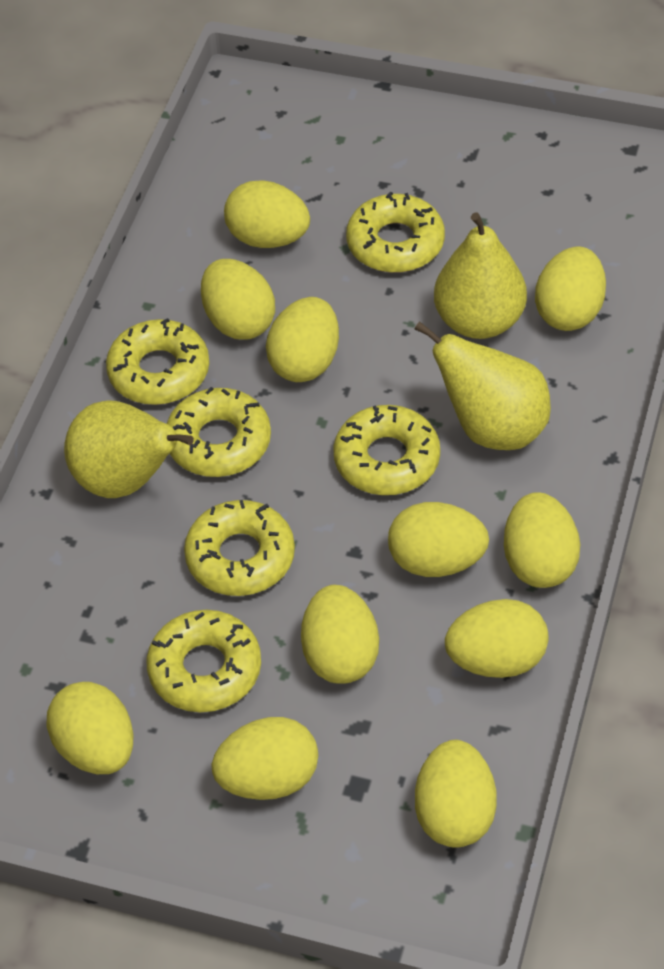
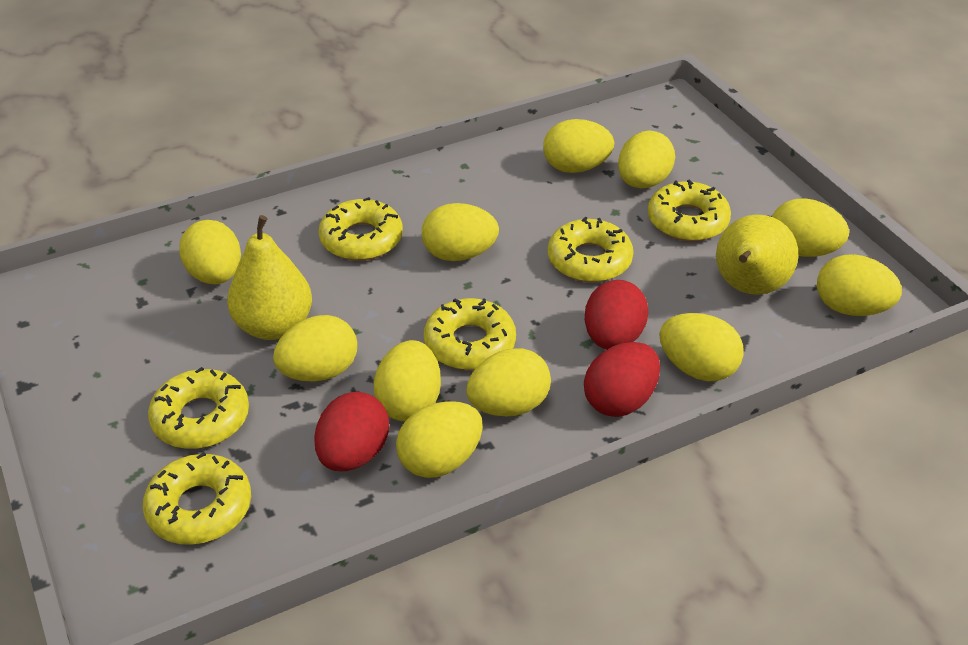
red egg: none = 0 -> [314,391,389,471] [584,342,660,417] [585,280,648,349] = 3
yellow pear: [64,400,194,498] [415,321,551,450] [434,213,527,339] = 3 -> [227,215,312,340] [716,214,798,295] = 2

